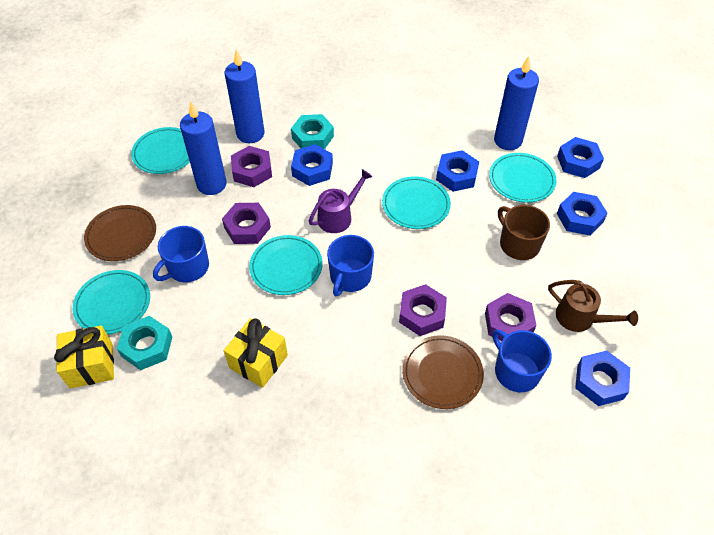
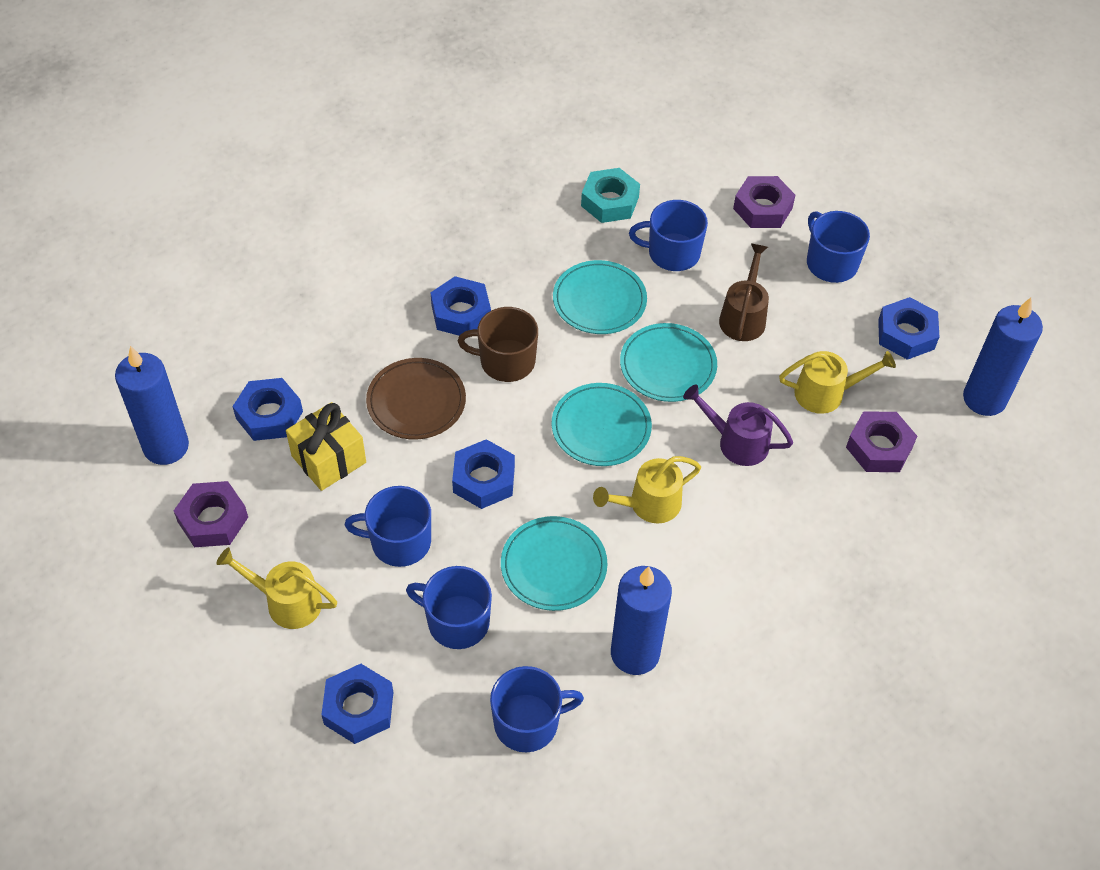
blue mug: [153,226,209,282] [327,235,374,296] [492,330,552,392] = 3 -> [344,486,431,567] [406,566,492,649] [490,666,584,752] [629,200,708,271] [807,211,870,283] = 5
brown plate: [84,205,156,261] [402,335,484,409] = 2 -> [366,358,466,439] = 1
purple nut: [222,203,271,244] [231,146,272,187] [399,284,447,336] [485,293,537,341] = 4 -> [174,481,248,547] [733,176,796,228] [846,411,917,472] = 3
turquoise nut: [117,316,172,370] [291,114,334,149] = 2 -> [581,168,640,223] = 1
turquoise plate: [73,270,150,334] [131,127,190,174] [249,235,323,295] [382,176,451,229] [489,153,556,203] = 5 -> [501,516,607,611] [552,383,652,466] [553,260,647,334] [620,323,717,402] = 4
yellow gift: [54,325,114,389] [224,318,288,388] = 2 -> [286,402,366,491] = 1
yellow watering can: none = 0 -> [216,547,337,629] [593,456,701,523] [779,351,896,414] = 3

